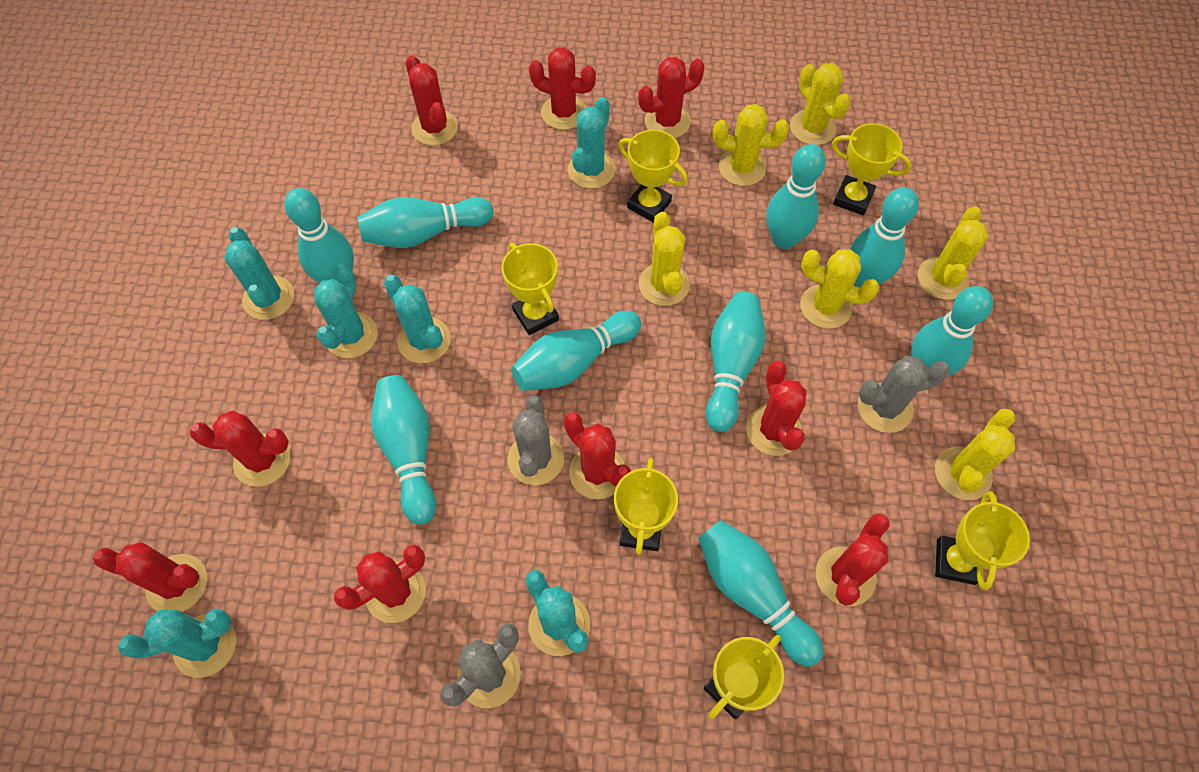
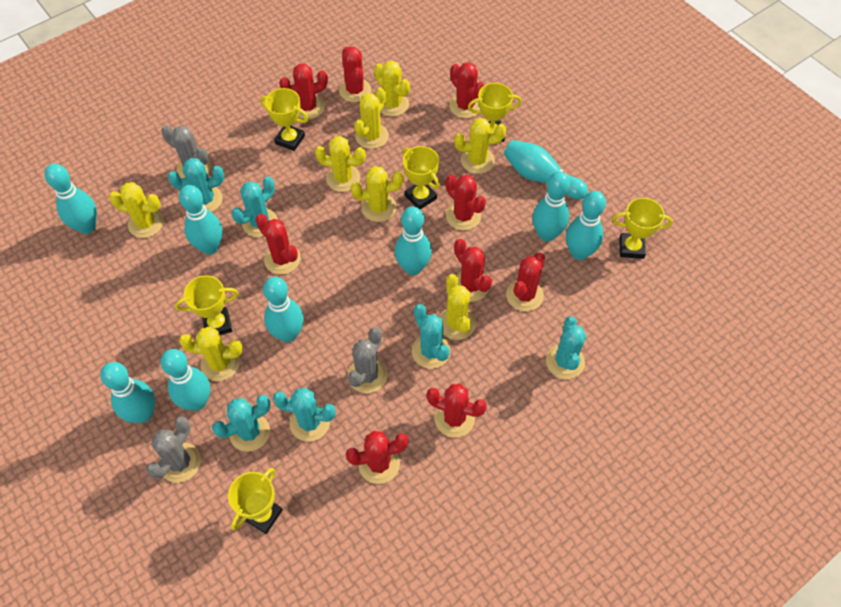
yellow cactus: [639,212,690,306] [713,104,789,186] [790,63,851,145] [800,249,879,329] [918,207,988,300] [935,409,1015,500] = 6 -> [109,182,164,238] [179,326,243,381] [315,136,366,192] [351,166,404,222] [354,87,389,149] [374,61,410,117] [439,274,476,340] [454,118,506,174] = 8

